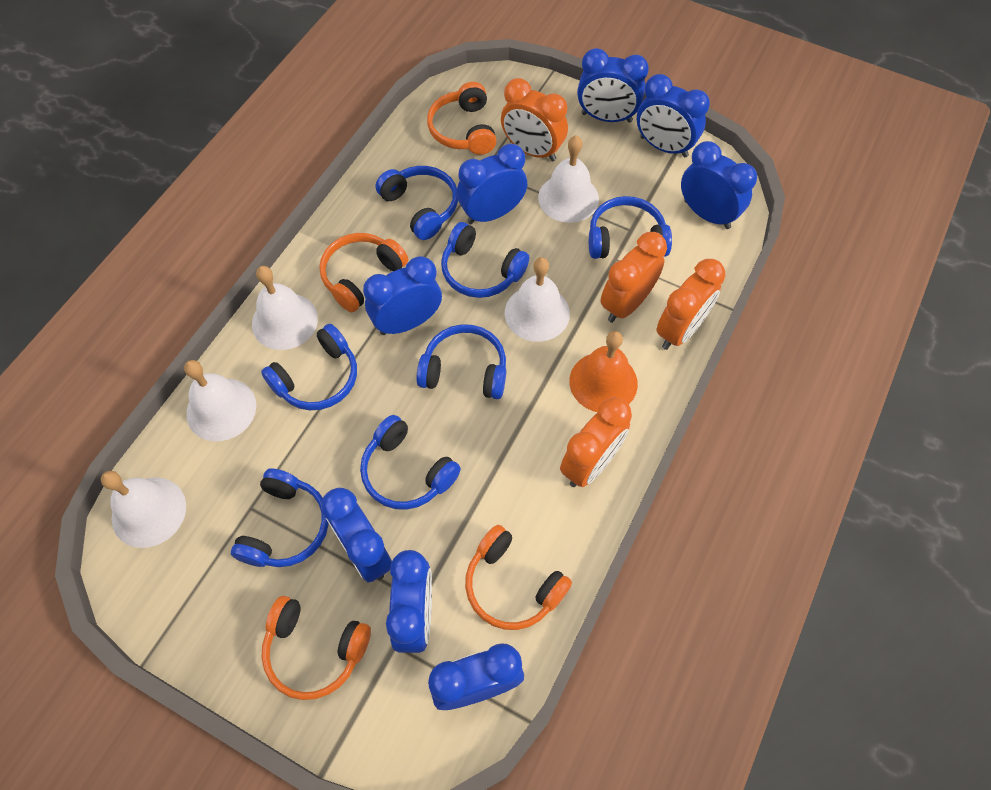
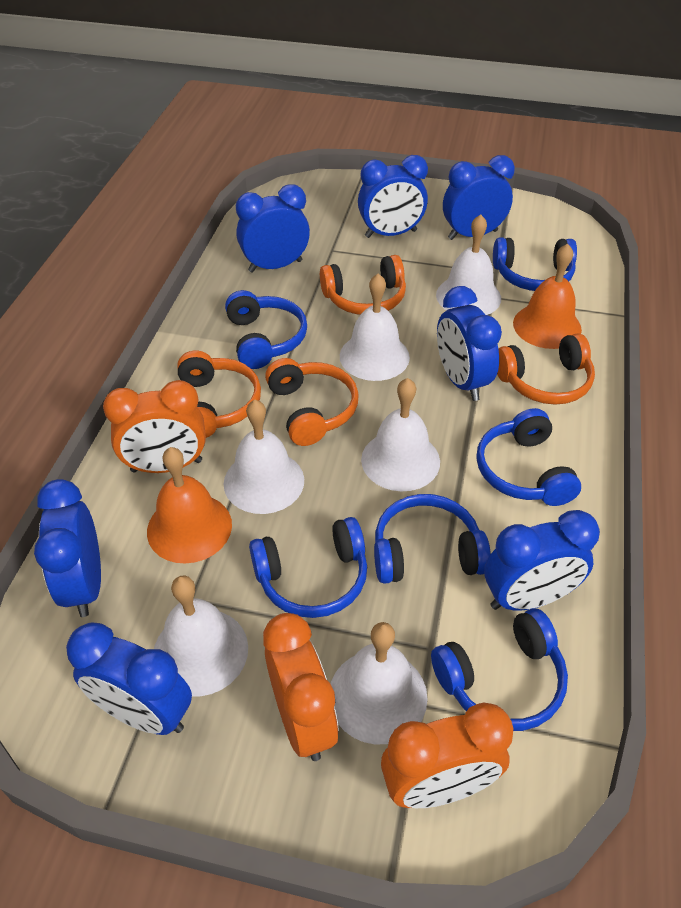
blue clock: [321,488,392,582] [363,256,442,335] [386,550,432,653] [428,644,524,710] [457,144,527,224] [577,48,649,123] [637,74,710,157] [681,141,757,229] = 8 -> [34,479,101,617] [66,623,192,735] [236,184,310,273] [358,155,428,238] [437,286,502,401] [443,155,515,240] [484,510,600,611] = 7
blue headphones: [231,468,329,567] [261,324,357,410] [360,415,461,510] [375,166,458,240] [416,324,506,399] [441,222,529,298] [589,196,672,259] = 7 -> [225,290,307,369] [249,517,367,618] [374,494,491,584] [431,608,568,731] [476,408,581,506] [493,237,577,291] = 6
orange bell: [570,331,638,412] = 1 -> [147,447,232,564] [513,243,582,349] = 2
orange clock: [501,78,568,161] [560,397,632,487] [601,232,667,323] [656,259,726,350] = 4 -> [103,380,206,473] [263,613,339,761] [381,702,513,808] = 3
white bell: [101,471,186,548] [184,360,256,441] [252,266,318,350] [505,257,570,342] [538,135,599,223] = 5 -> [154,575,248,696] [224,400,304,514] [331,622,428,745] [340,274,410,381] [361,378,440,491] [436,214,501,315] = 6

